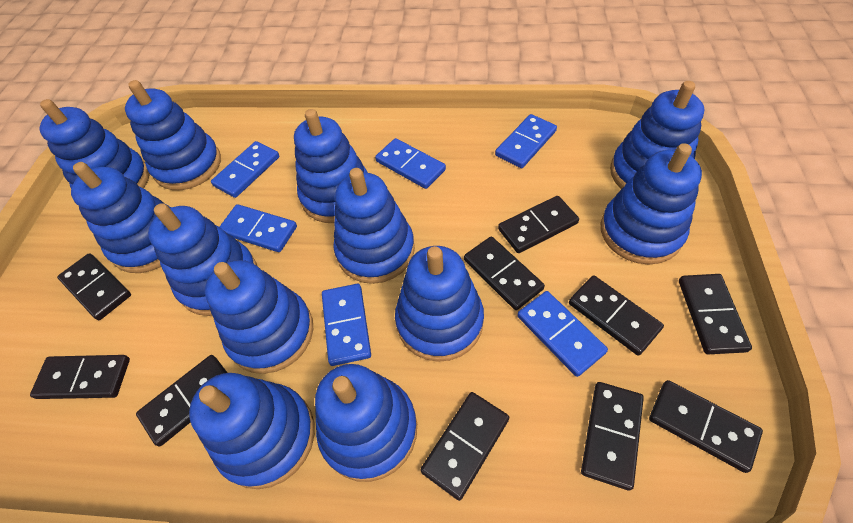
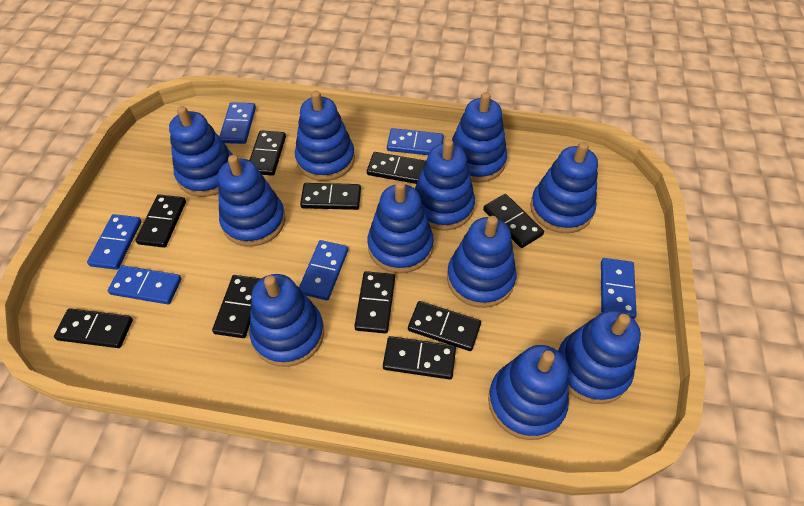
blue stacking toy: [39,99,150,189] [71,162,171,273] [125,80,221,190] [148,203,257,316] [189,373,315,489] [205,260,313,374] [294,109,368,223] [315,364,417,482] [333,168,415,284] [395,246,484,362] [601,143,702,264] [610,81,704,189] = 12 -> [169,106,233,197] [218,155,286,247] [250,274,324,367] [295,91,355,181] [368,181,434,273] [415,139,475,231] [447,216,516,308] [452,92,507,183] [488,345,569,440] [530,142,598,233] [558,310,641,404] = 11

